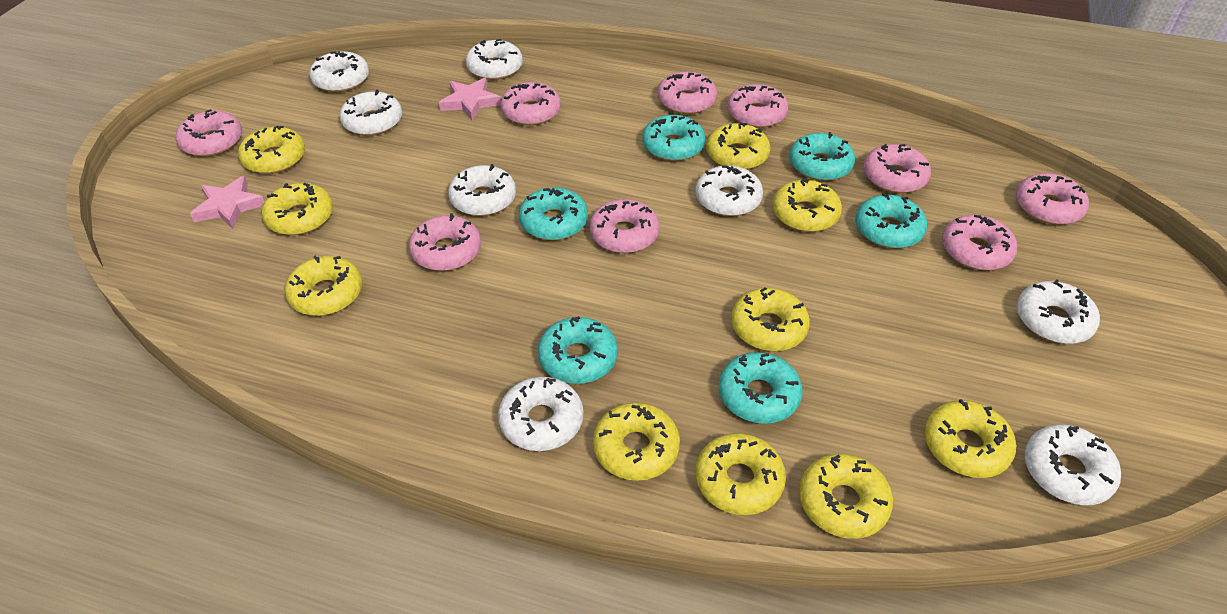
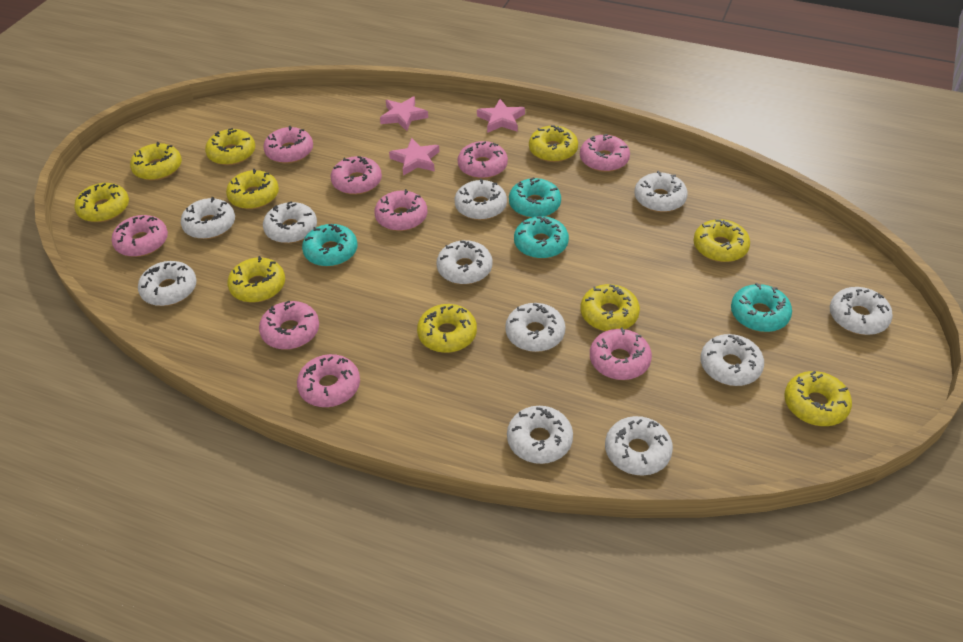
pink star: [190,176,265,229] [439,78,501,120] = 2 -> [380,96,428,131] [389,138,439,176] [477,99,525,133] = 3
turquoise donut: [519,187,588,240] [538,316,618,384] [642,115,706,161] [719,352,803,424] [789,132,855,181] [855,193,927,248] = 6 -> [302,224,357,267] [509,177,561,218] [514,216,569,259] [731,283,792,332] = 4
white donut: [309,51,369,92] [339,90,402,136] [448,164,516,216] [466,39,523,80] [498,377,583,451] [695,165,763,216] [1017,280,1100,344] [1024,425,1121,505] = 8 -> [138,261,197,306] [181,197,235,239] [263,201,317,243] [436,240,492,284] [455,178,507,220] [505,303,565,352] [507,406,573,464] [605,416,673,475] [634,171,688,212] [701,334,764,386] [830,287,893,335] = 11

